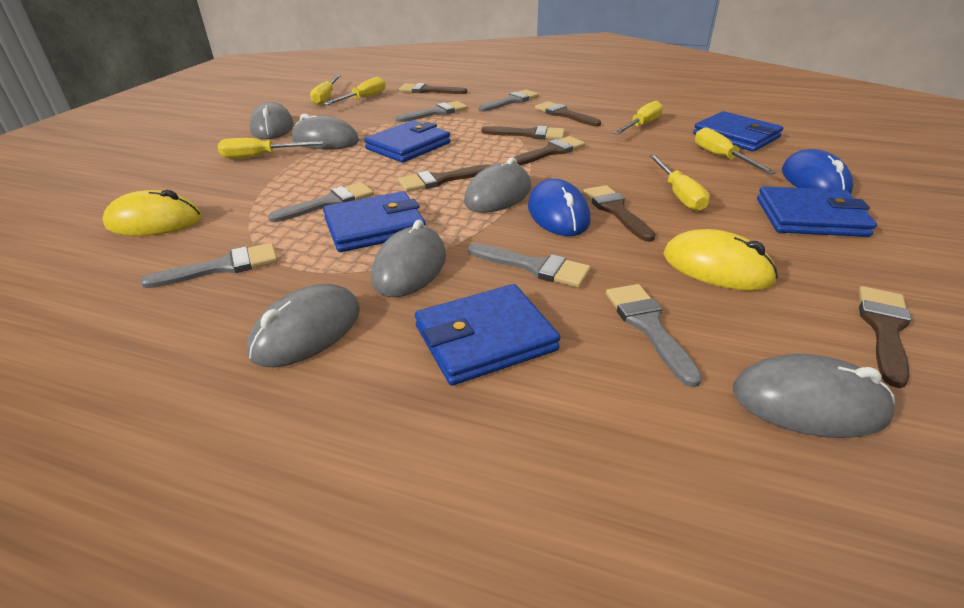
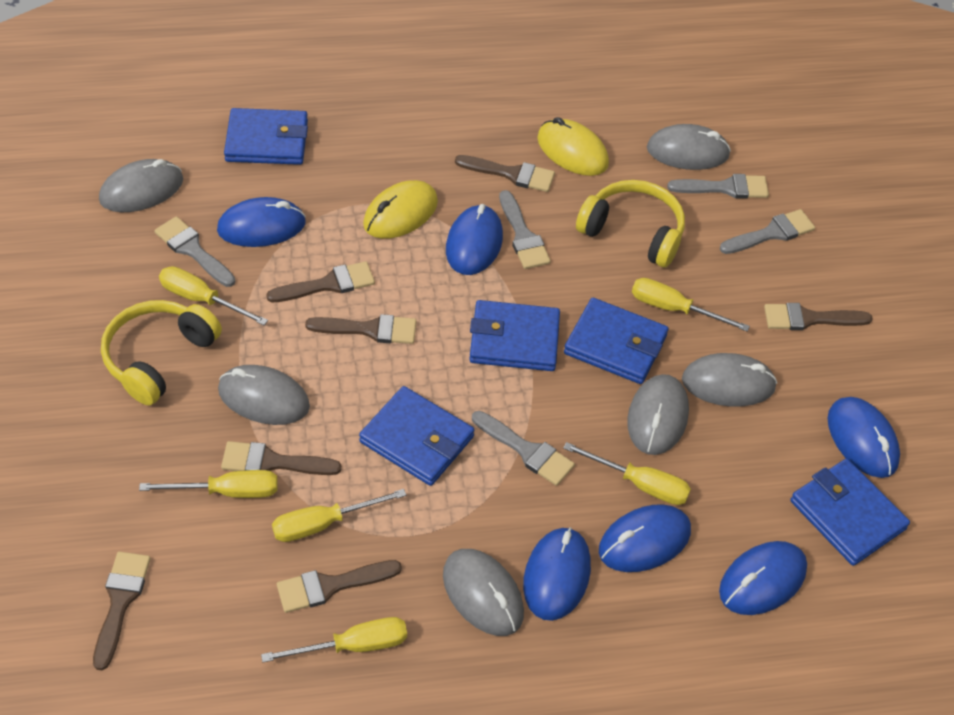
blue mouse: [528,179,590,236] [782,149,854,194] = 2 -> [217,197,306,247] [446,204,503,275] [523,527,591,621] [599,505,691,572] [719,541,807,615] [828,397,900,478] = 6
grey brush: [141,243,278,288] [268,182,374,222] [396,101,468,122] [468,243,591,288] [479,90,539,112] [606,284,702,387] = 6 -> [154,216,235,287] [472,411,575,486] [499,190,551,269] [667,174,769,199] [720,209,815,254] = 5
yellow headphones: none = 0 -> [101,300,222,405] [576,180,685,268] = 2

